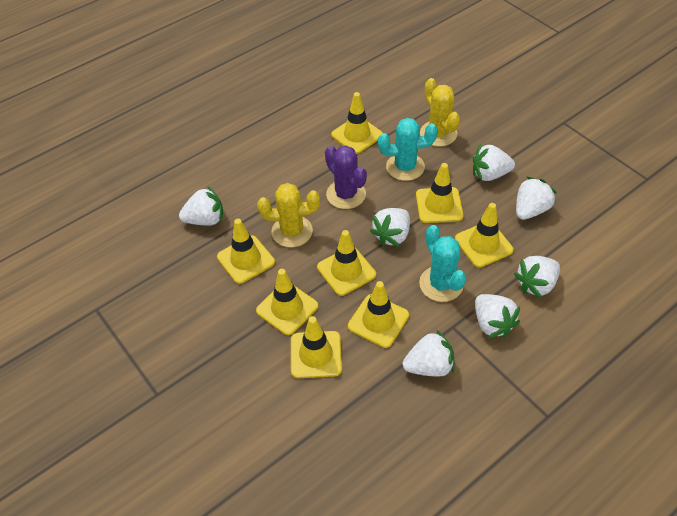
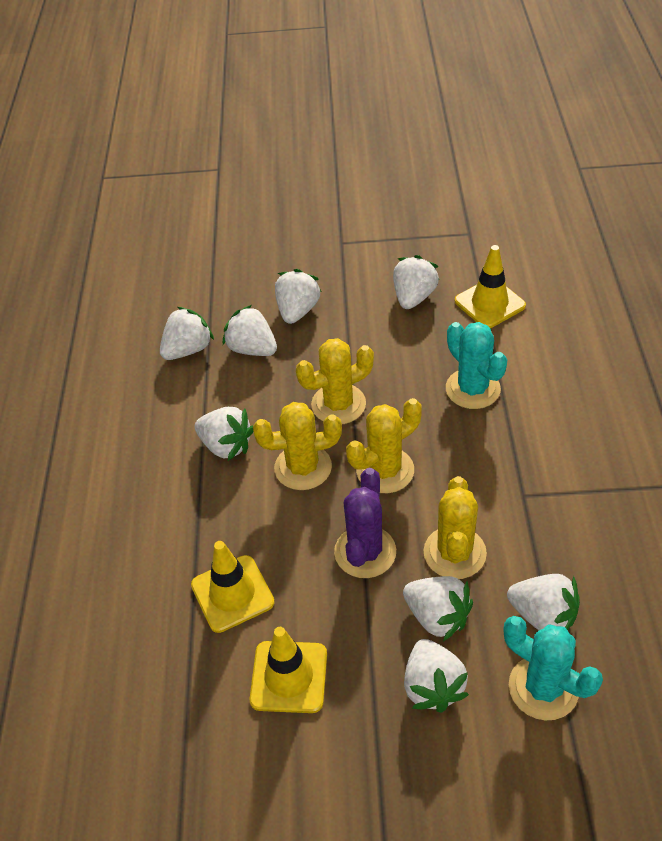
white strawberry: [179,186,223,226] [370,208,410,247] [403,330,455,377] [473,144,515,181] [475,294,520,338] [514,256,560,298] [516,177,557,220] = 7 -> [160,307,214,360] [195,407,253,461] [223,305,277,356] [275,269,322,324] [393,255,439,309] [403,576,473,641] [404,639,469,713] [507,574,580,630] = 8
yellow cactus: [257,183,320,247] [420,78,460,147] = 2 -> [253,402,342,490] [296,338,374,424] [346,398,422,493] [424,476,487,579] = 4
yellow traffic cone: [217,219,275,284] [256,269,318,335] [291,316,342,378] [317,230,376,296] [331,92,383,154] [348,281,409,348] [416,163,464,223] [455,203,514,268] = 8 -> [191,541,275,633] [250,627,327,713] [455,245,526,328] = 3

